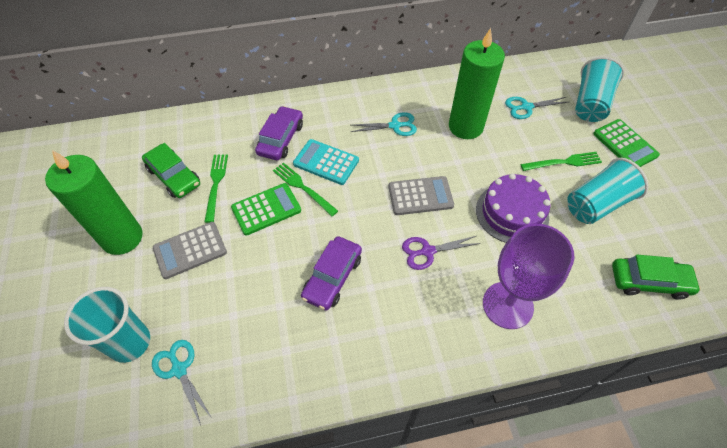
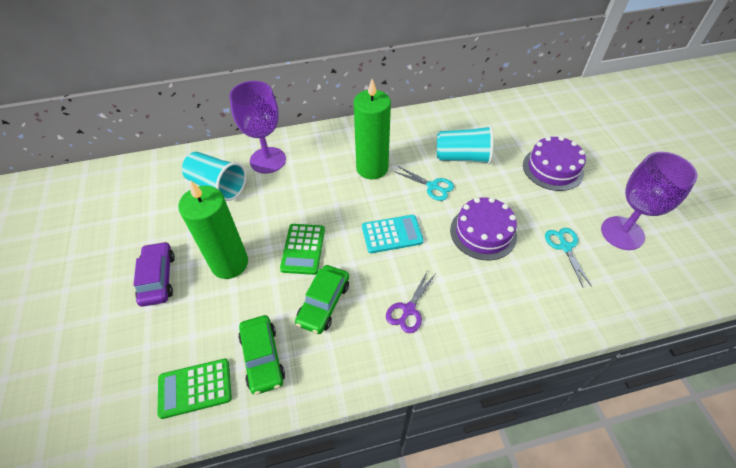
green fork: [205,154,228,223] [273,162,338,216] [521,152,602,171] = 3 -> none = 0
grey calculator: [153,222,227,279] [388,176,454,215] = 2 -> none = 0
purple cake: [476,173,551,243] = 1 -> [450,197,517,260] [523,136,586,191] = 2
purple car: [255,106,303,160] [301,236,362,311] = 2 -> [134,241,175,307] = 1
purple goblet: [483,224,575,329] = 1 -> [229,81,286,174] [601,152,697,250] = 2
turquoise cup: [64,287,150,363] [567,158,648,224] [575,57,624,122] = 3 -> [182,152,246,201] [437,126,493,164] = 2
turquoise scissors: [152,340,212,425] [351,112,417,136] [505,97,569,119] = 3 -> [394,166,454,201] [545,228,592,287] = 2

